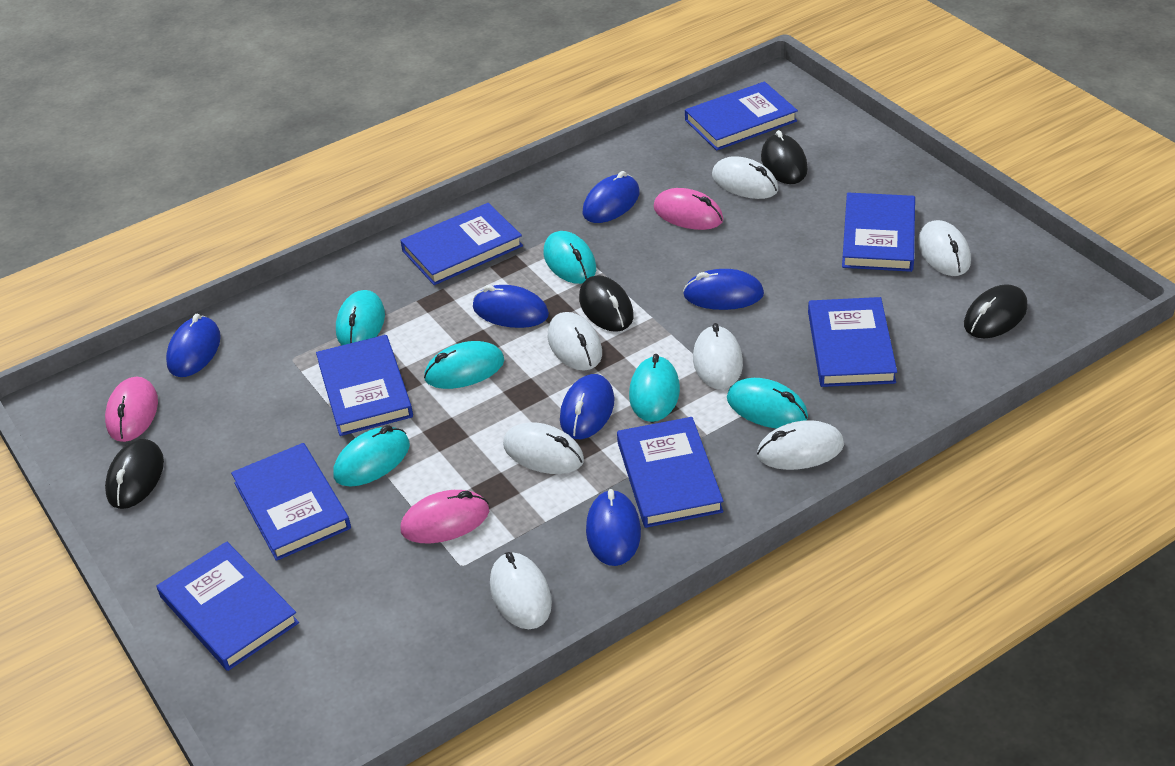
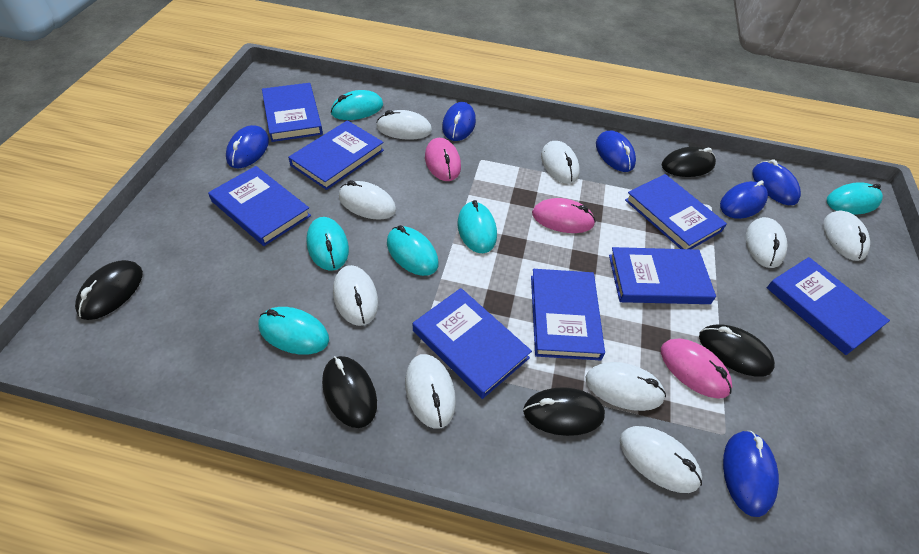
black mouse: [105,439,164,509] [579,275,634,332] [761,130,808,184] [964,284,1028,338] = 4 -> [75,260,143,320] [322,356,377,428] [523,387,605,436] [662,147,716,177] [699,324,775,377] = 5
white mouse: [490,552,552,629] [503,422,584,474] [547,312,602,371] [693,323,743,389] [712,156,778,199] [757,420,844,470] [918,220,971,276] = 7 -> [333,265,378,326] [339,180,396,220] [376,110,432,140] [405,354,456,429] [541,141,580,184] [586,362,666,411] [620,426,702,493] [746,217,788,268] [823,210,870,261] = 9

